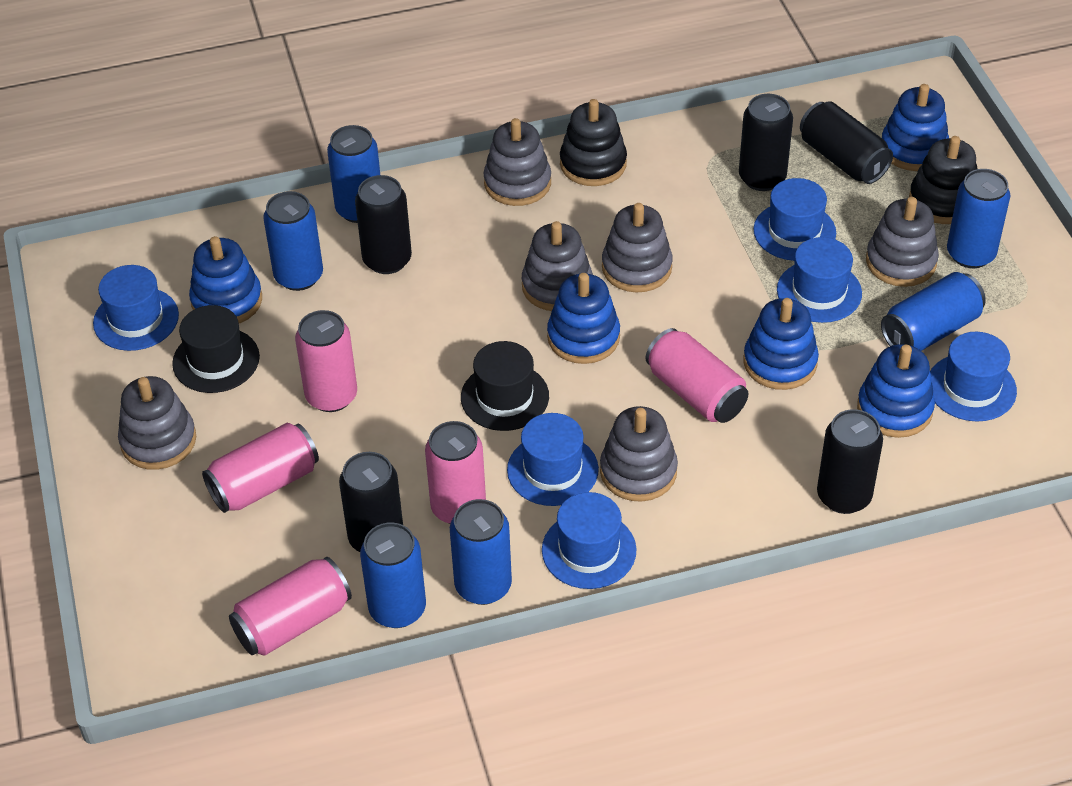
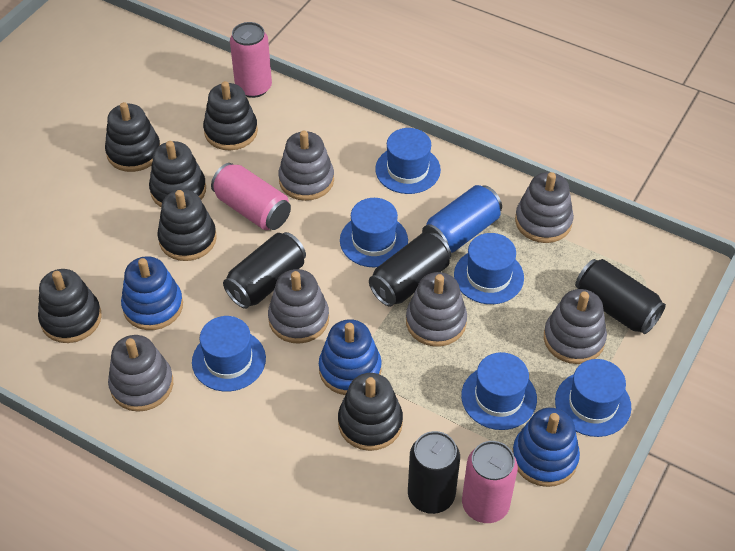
black can: [339,452,403,552] [355,175,412,274] [739,94,793,191] [800,101,893,184] [817,409,883,514] = 5 -> [223,232,306,309] [369,232,451,307] [408,431,460,514] [575,259,666,334] = 4
black hat: [172,305,260,393] [461,341,549,431] = 2 -> none = 0
black stacking toy: [560,99,627,186] [909,136,977,224] = 2 -> [38,269,102,343] [105,102,160,172] [149,141,206,207] [157,190,217,261] [203,81,258,150] [338,373,403,451] = 6
blue can: [263,191,323,291] [327,125,380,223] [360,522,426,628] [450,499,512,605] [881,272,986,351] [947,169,1010,268] = 6 -> [422,185,502,253] = 1
blue stacking toy: [189,236,262,323] [547,273,620,364] [744,298,819,390] [857,344,935,438] [882,84,949,171] = 5 -> [121,256,183,330] [319,319,382,395] [512,408,580,487] = 3
pink can: [202,423,319,513] [229,557,352,656] [295,310,357,412] [425,421,486,524] [646,328,749,423] = 5 -> [211,163,291,230] [230,22,272,98] [462,441,518,523] = 3

